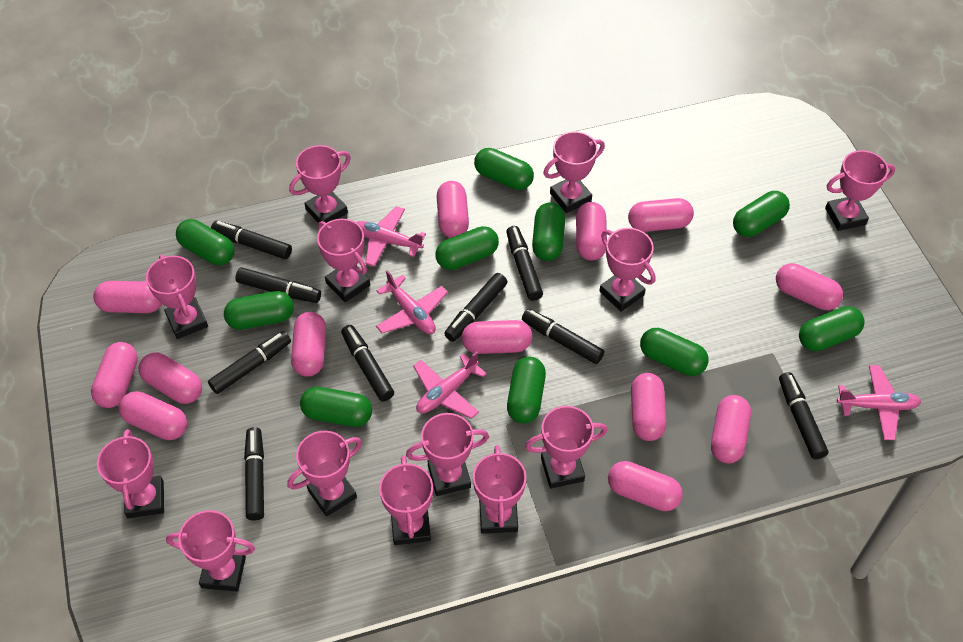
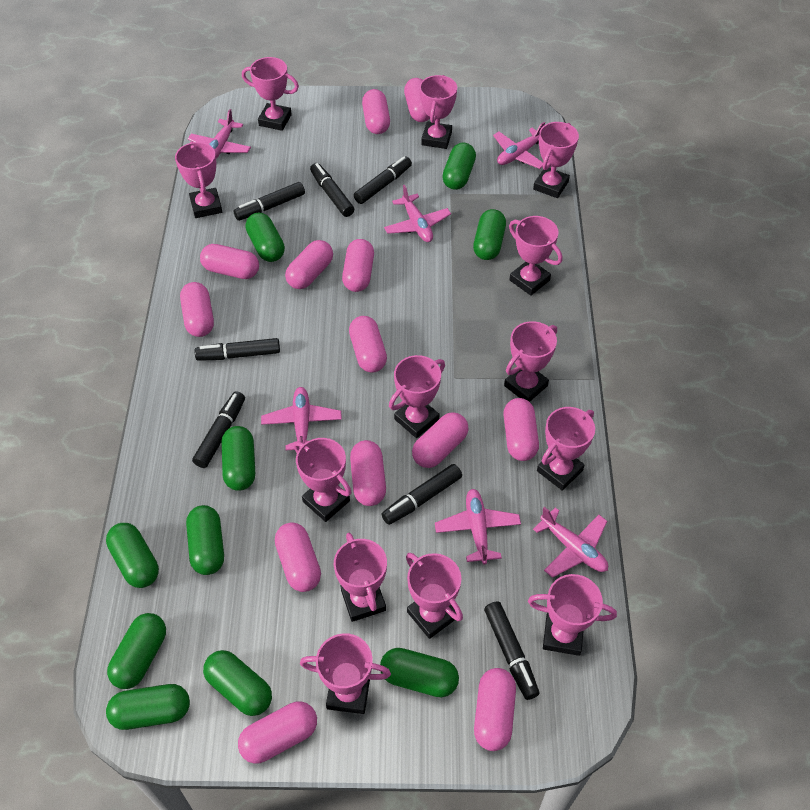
black marker: [208,331,291,394] [211,221,292,259] [235,267,321,303] [244,427,264,521] [341,325,394,402] [444,273,507,342] [506,226,543,301] [522,309,604,364] [779,372,828,460] = 9 -> [192,391,245,468] [195,338,280,361] [234,182,305,221] [310,163,354,217] [354,156,412,204] [381,464,462,525] [484,601,540,700] = 7
pink plane: [356,206,426,267] [376,270,448,334] [413,351,487,419] [837,365,922,440] = 4 -> [188,109,251,159] [261,387,342,450] [384,185,451,242] [435,489,521,565] [493,122,545,169] [533,507,608,578] = 6

